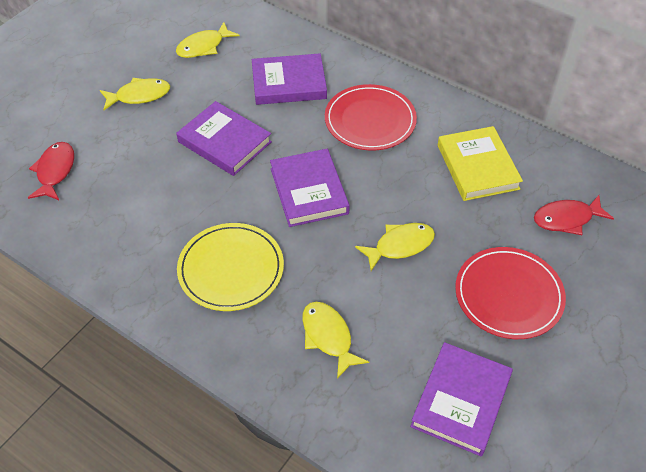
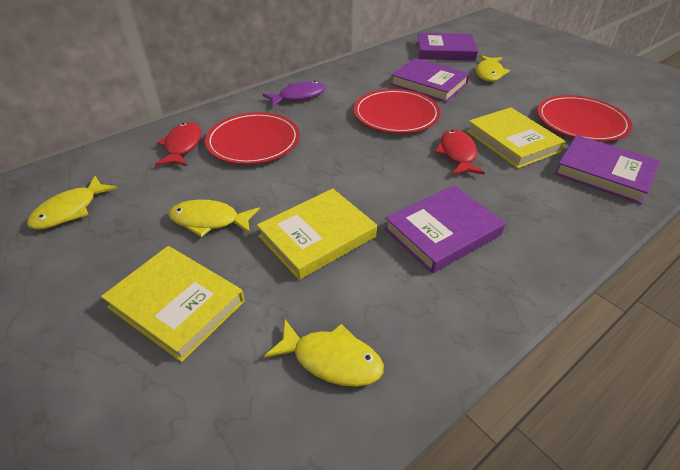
purple fish: none = 0 -> [263,81,326,107] = 1
red plate: [325,84,417,150] [455,247,566,339] = 2 -> [205,112,300,164] [354,89,441,133] [537,95,632,142] = 3
yellow book: [438,126,523,201] = 1 -> [101,246,245,362] [257,189,377,280] [467,107,566,169] = 3
yellow plate: [177,223,284,311] = 1 -> none = 0

